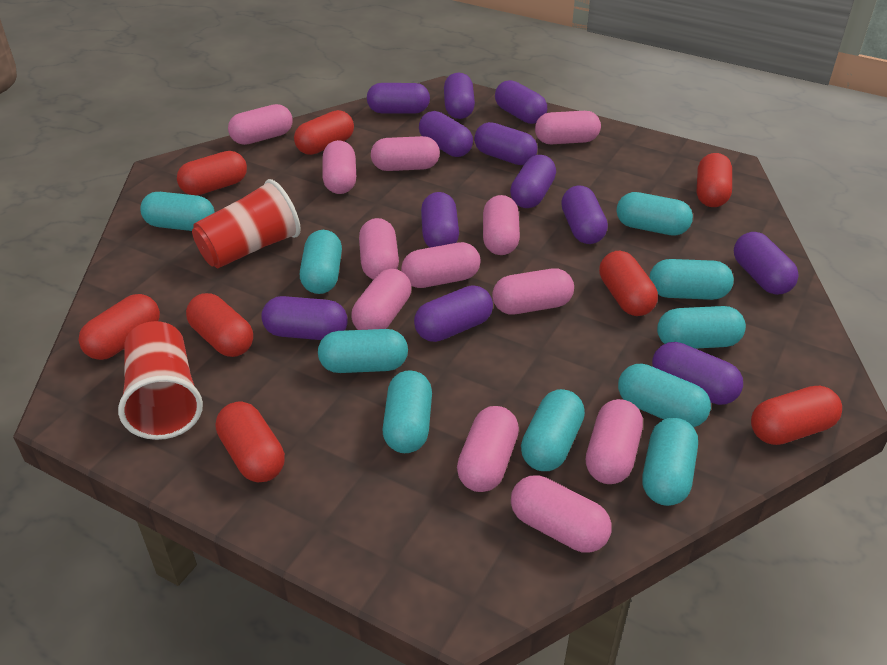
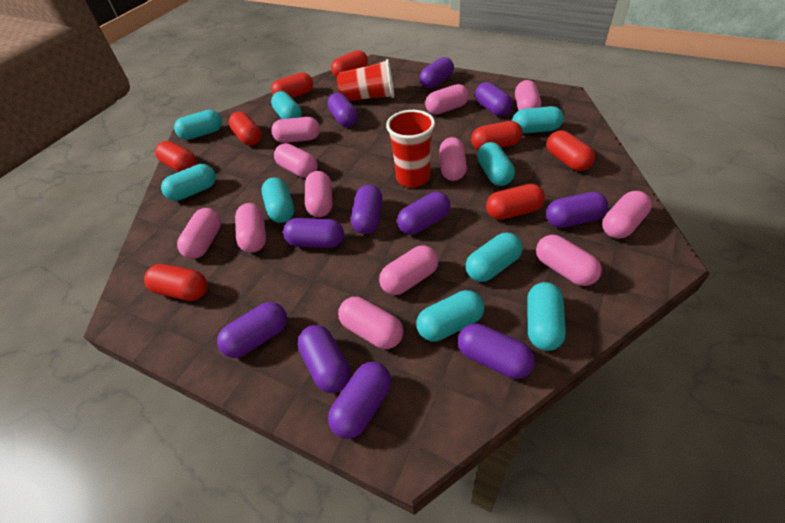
purple capsule: [261,296,348,340] [367,83,430,114] [414,285,493,342] [419,111,473,157] [421,192,459,248] [444,72,475,119] [474,122,537,165] [495,80,547,124] [510,155,556,208] [561,186,608,244] [652,342,743,405] [734,232,799,295] = 12 -> [217,302,287,358] [283,218,344,248] [298,325,351,393] [327,93,358,127] [328,362,391,439] [351,185,383,234] [397,192,451,235] [420,57,454,89] [458,323,535,379] [475,82,513,116] [546,191,608,228] = 11
turquoise capsule: [140,192,215,231] [300,230,342,294] [318,329,408,373] [383,370,432,453] [521,389,585,471] [616,192,693,236] [618,363,711,427] [642,418,698,506] [649,259,734,300] [657,306,746,349] = 10 -> [161,164,216,201] [174,110,222,140] [261,177,294,223] [271,91,302,119] [416,290,484,342] [466,233,523,282] [477,142,515,186] [512,106,564,134] [527,282,566,351] = 9

